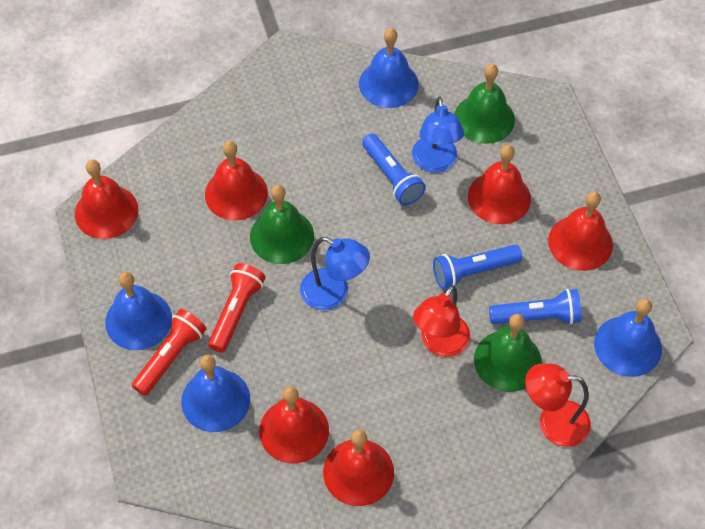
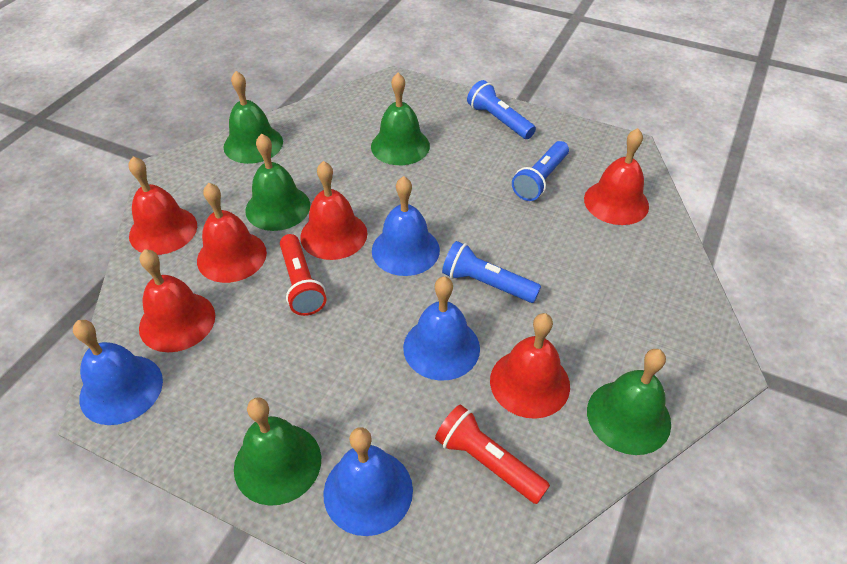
blue lamp: [300,237,370,310] [412,96,464,173] = 2 -> none = 0
green bell: [250,185,314,264] [454,64,515,144] [474,314,542,392] = 3 -> [223,71,283,164] [234,397,321,506] [245,134,310,231] [371,73,430,165] [587,349,671,455] = 5
red lamp: [413,285,470,357] [525,364,591,447] = 2 -> none = 0

